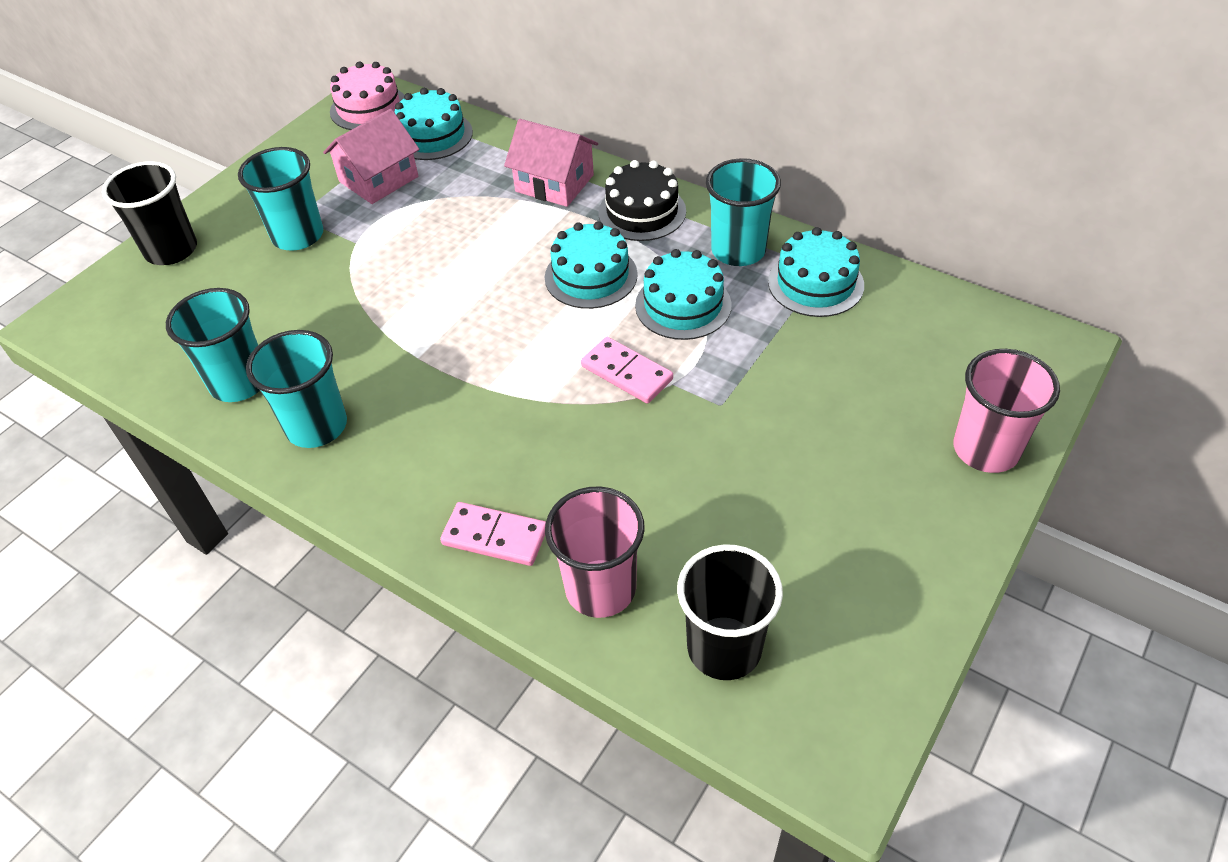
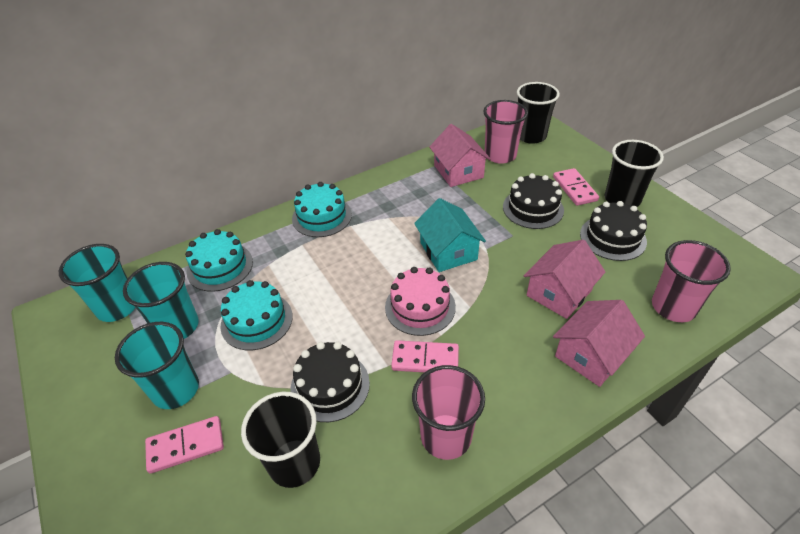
black cake: [598,160,686,241] = 1 -> [290,342,370,422] [503,173,564,229] [580,201,647,261] = 3
black cup: [102,161,197,265] [677,544,783,680] = 2 -> [241,392,320,488] [517,82,560,144] [605,140,664,207] = 3
pink cup: [545,486,645,618] [953,349,1060,473] = 2 -> [412,365,485,460] [483,100,528,164] [652,240,731,322] = 3
pink domino: [440,502,546,566] [581,337,673,404] = 2 -> [145,416,224,474] [391,340,459,373] [553,168,599,206] = 3
pink house: [323,109,419,204] [504,119,598,207] = 2 -> [429,124,491,187] [524,240,606,319] [553,300,645,387] = 3
turquoise cake: [394,88,473,160] [545,221,638,309] [635,249,732,340] [768,227,864,317] = 4 -> [185,229,253,292] [221,280,293,350] [292,182,352,237] = 3
turquoise cup: [166,288,260,402] [238,147,323,250] [246,330,347,448] [706,158,781,266] = 4 -> [59,244,135,322] [115,322,199,409] [123,262,199,339] = 3
turquoise house: none = 0 -> [414,198,486,272] = 1

